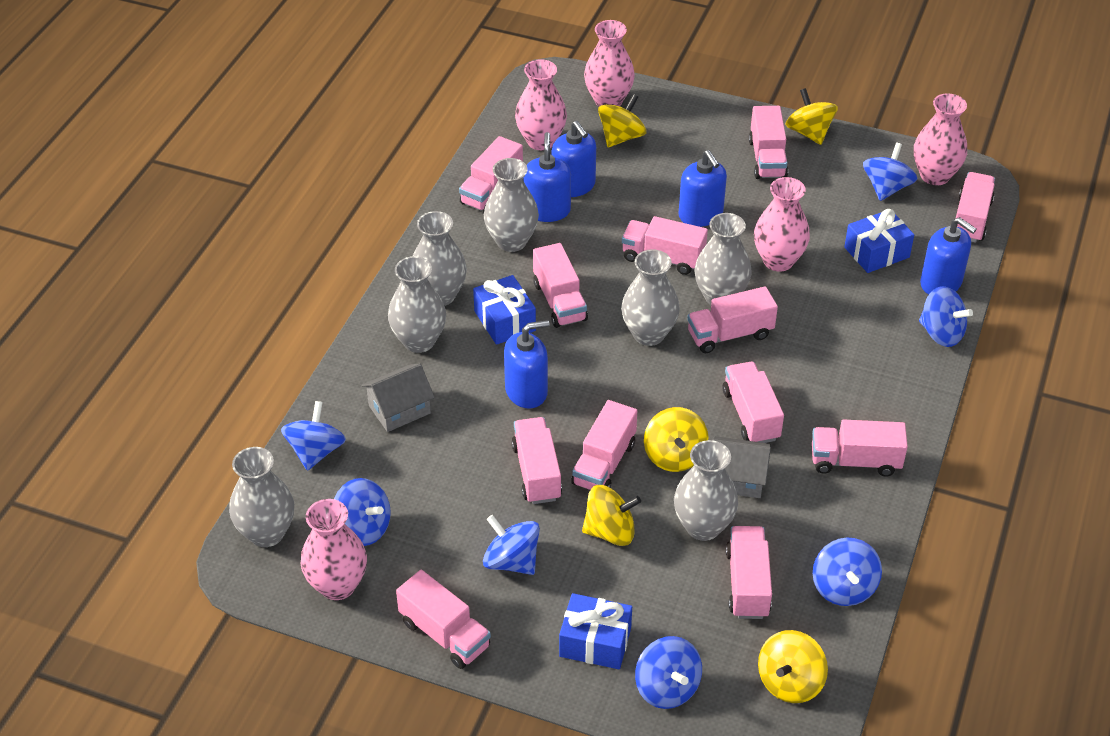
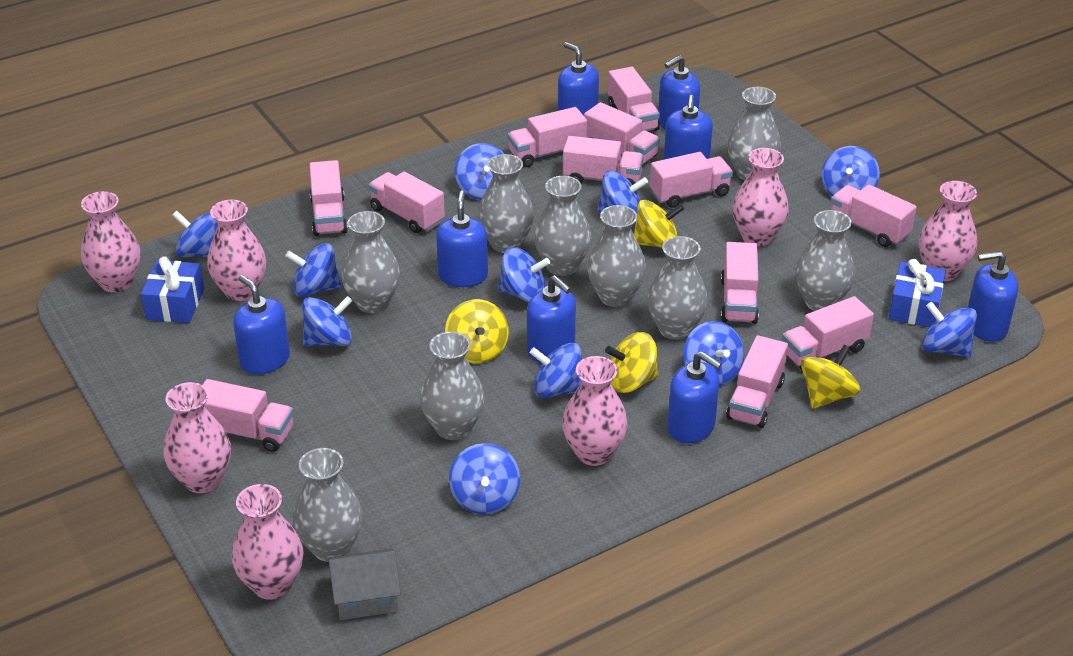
blue gift: [473,275,536,345] [559,593,632,669] [844,209,914,273] = 3 -> [141,256,204,323] [889,259,946,327] = 2
blue soap dispenser: [504,320,550,409] [523,132,571,222] [552,121,596,197] [679,150,727,227] [920,217,977,294] = 5 -> [233,275,290,374] [436,191,488,287] [527,275,576,363] [558,42,599,115] [658,55,700,130] [664,95,713,159] [667,351,722,443] [968,251,1018,342] = 8
blue spinning top: [281,401,346,471] [334,478,391,546] [483,515,540,575] [635,636,702,709] [813,538,882,606] [863,143,917,201] [919,286,973,347] = 7 -> [172,211,218,257] [285,243,342,297] [302,296,352,346] [449,443,520,514] [455,143,504,200] [498,247,550,302] [530,343,582,398] [597,170,648,213] [683,321,744,386] [822,146,880,196] [922,302,977,358] = 11
grey house: [362,364,435,432] [713,436,771,498] = 2 -> [328,548,401,620] = 1
grey vase: [229,447,294,547] [388,256,446,353] [413,211,467,306] [484,158,539,252] [621,249,680,346] [674,440,738,541] [694,213,752,305] = 7 -> [292,448,363,562] [341,211,400,313] [420,332,485,440] [478,154,534,253] [534,176,591,276] [587,205,646,307] [647,236,708,340] [727,87,781,180] [795,210,855,311] = 9
pink vase: [301,499,367,600] [515,59,567,150] [584,20,635,107] [754,177,810,272] [914,93,967,185] = 5 -> [81,191,140,293] [163,382,231,493] [207,200,266,301] [232,484,303,600] [562,356,628,466] [732,148,789,247] [919,181,977,281] = 7
yellow spinning top: [582,485,641,546] [598,94,647,147] [644,407,708,472] [758,630,828,703] [785,88,838,145] = 5 -> [445,299,509,363] [605,332,658,393] [634,200,684,248] [801,345,860,409] = 4

